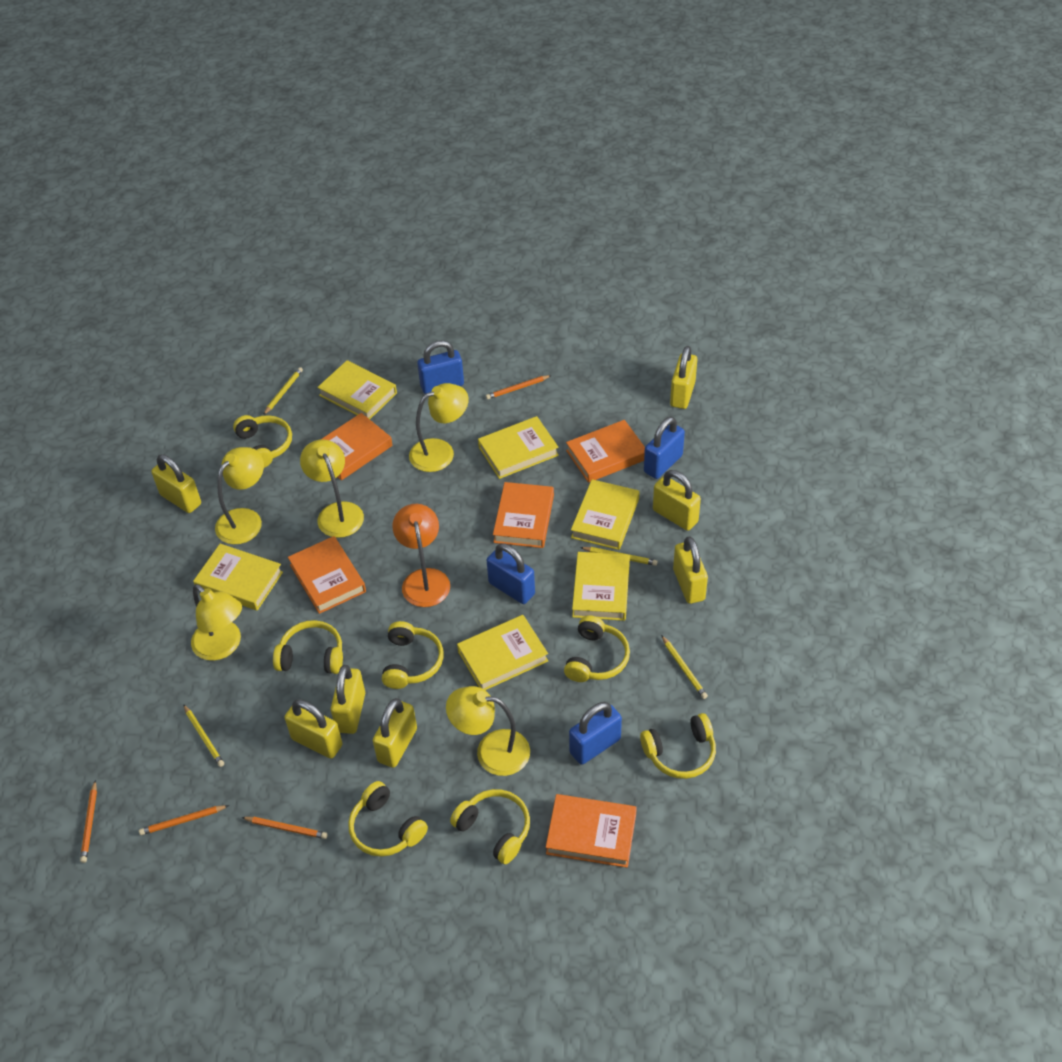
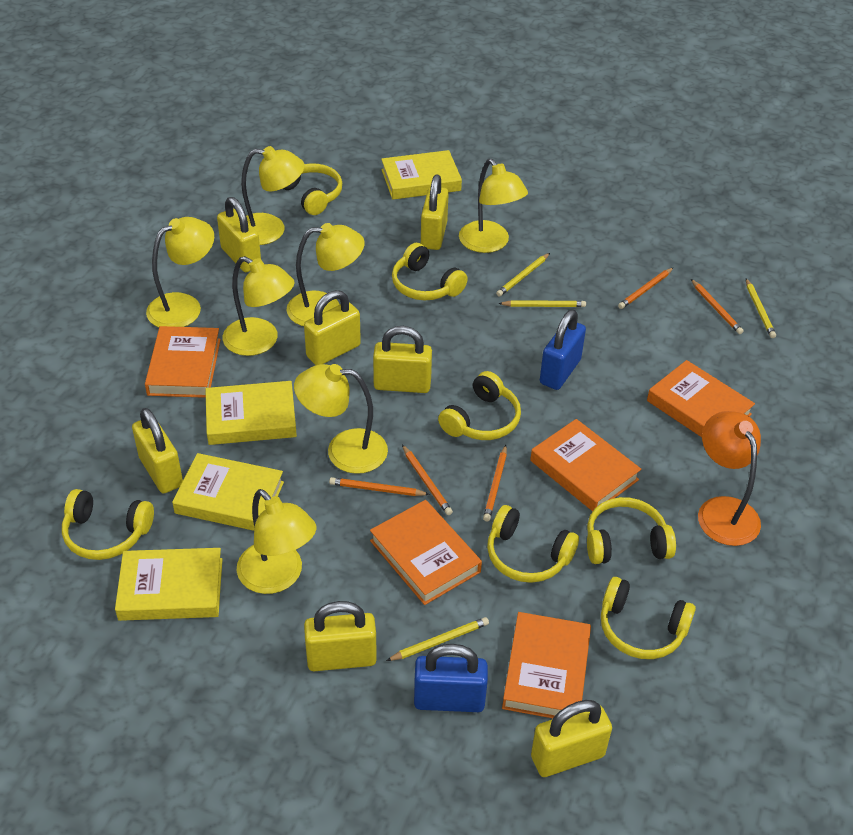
blue padlock: [417,340,464,394] [487,543,535,604] [569,702,622,765] [644,417,685,479] = 4 -> [414,644,488,712] [540,310,586,390] = 2
orange pencil: [80,780,97,863] [139,805,229,835] [241,817,328,839] [486,375,552,399] = 4 -> [329,477,430,496] [402,445,453,515] [483,445,507,522] [618,267,674,309] [691,279,744,334] = 5
yellow book: [193,544,283,611] [317,360,397,419] [457,615,548,690] [478,416,559,479] [571,479,639,550] [572,552,630,621] = 6 -> [115,548,223,621] [172,453,284,531] [205,381,297,445] [381,150,462,200] = 4
yellow lamp: [191,584,242,661] [215,447,264,544] [300,439,364,538] [409,383,469,472] [446,686,530,776] = 5 -> [146,217,214,327] [223,256,295,356] [237,489,316,594] [241,146,305,245] [287,223,365,326] [294,364,388,474] [459,159,528,253] = 7

